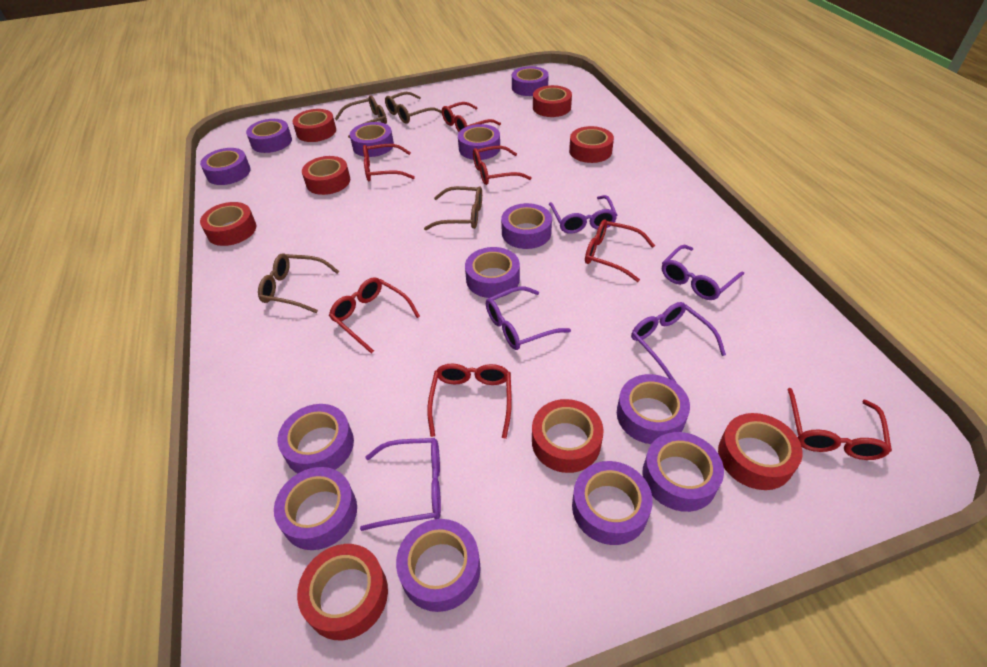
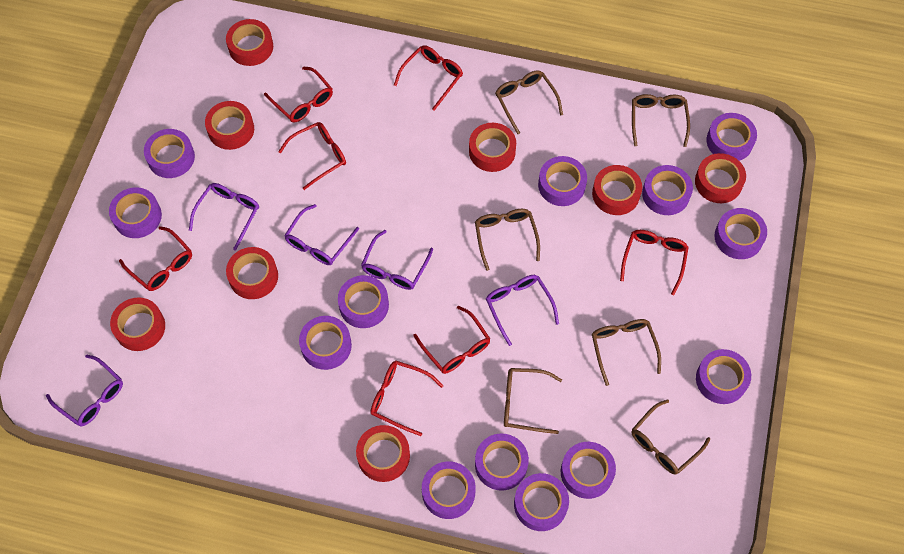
brown glasses: [258,254,339,313] [335,96,387,138] [385,92,442,124] [424,186,482,230] = 4 -> [475,209,540,271] [495,70,563,134] [504,368,562,434] [592,319,661,386] [632,94,690,147] [632,399,710,475] = 6

